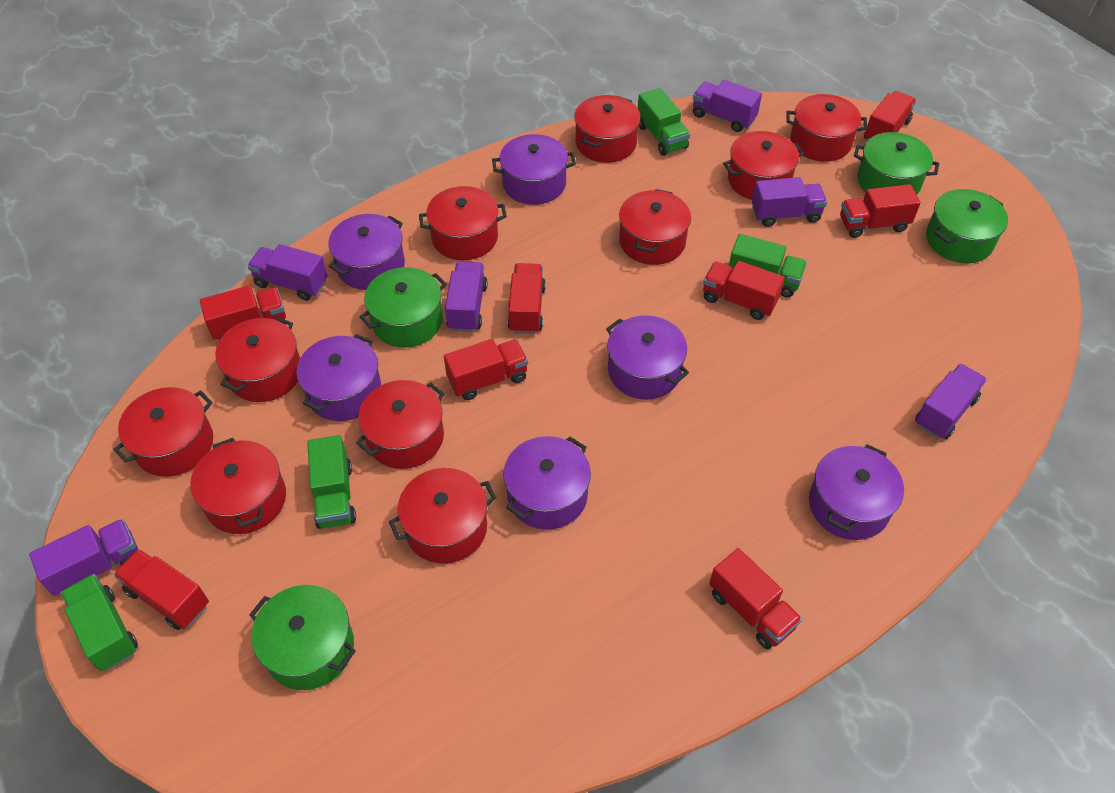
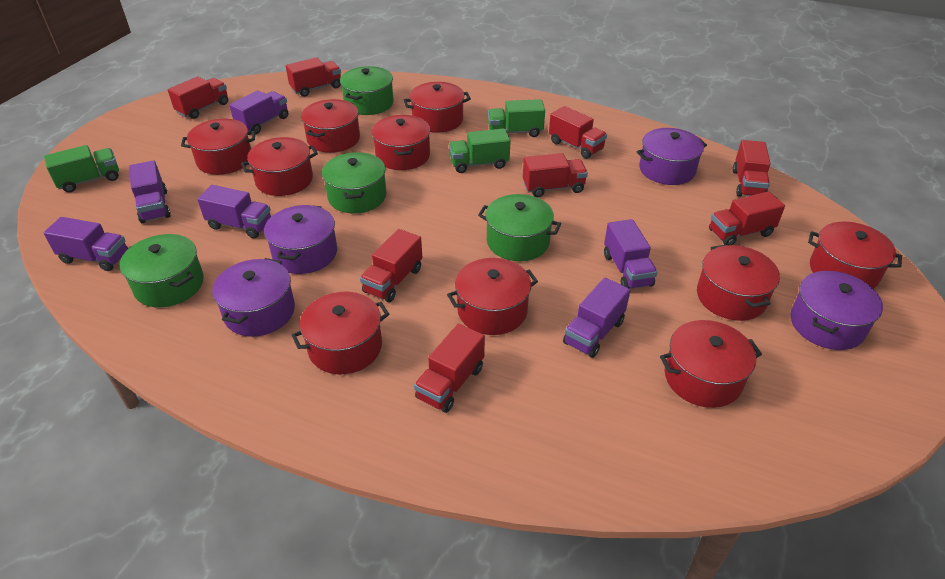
green truck: [61,574,138,671] [307,435,356,529] [638,88,690,156] [729,234,807,297] = 4 -> [44,145,119,193] [449,128,510,173] [488,99,545,137] = 3
purple pot: [296,334,381,421] [328,214,405,290] [492,134,576,205] [504,436,591,530] [606,315,689,400] [809,444,904,540] = 6 -> [212,258,295,337] [264,205,337,274] [637,128,707,185] [790,271,883,350] = 4

